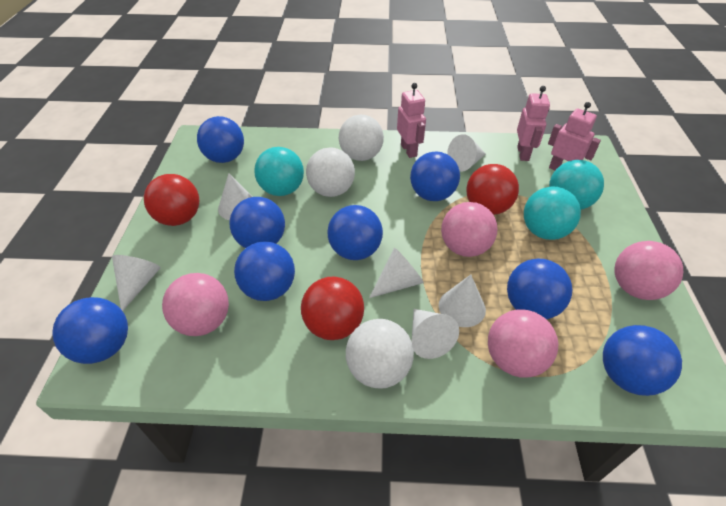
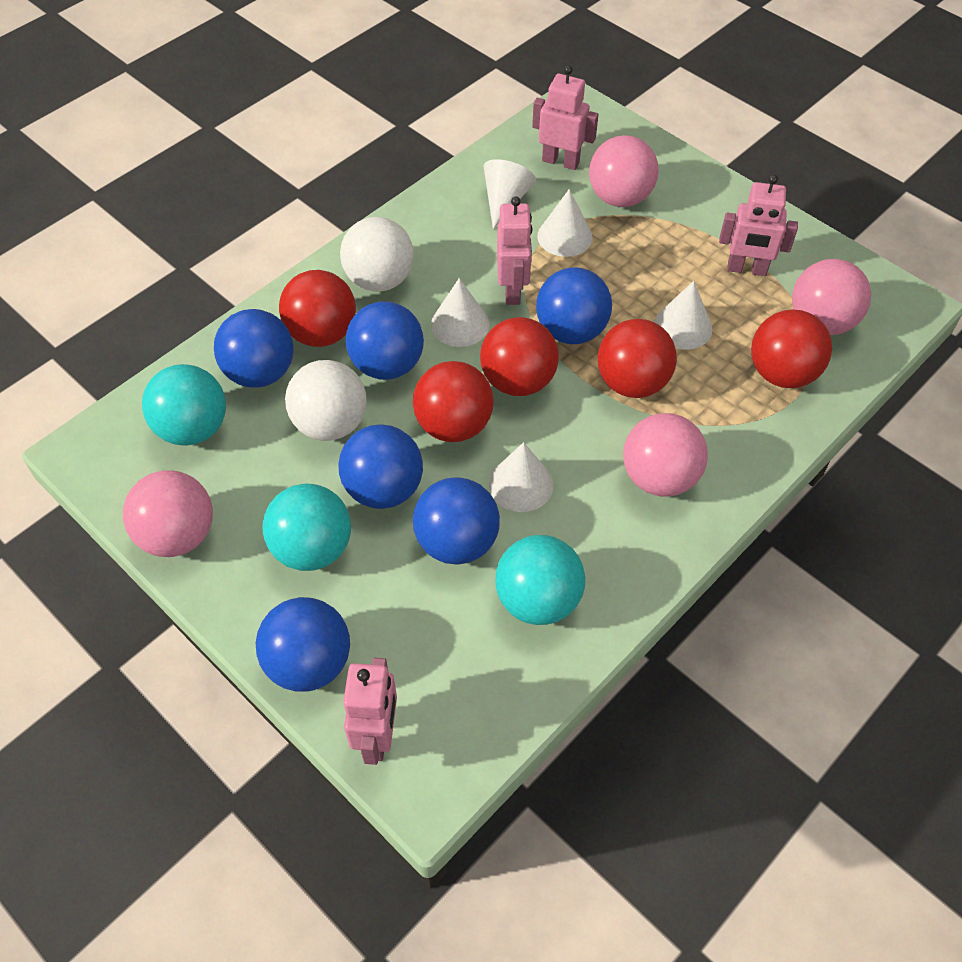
blue ball: [52,297,128,364] [197,116,244,163] [230,197,285,248] [234,241,295,301] [328,205,383,260] [410,151,460,201] [507,259,572,319] [603,325,682,396] = 8 -> [214,309,294,388] [256,597,350,692] [338,424,423,509] [345,302,424,380] [413,477,500,564] [536,267,612,344] = 6
pink robot: [397,83,426,158] [517,86,550,161] [548,102,601,170] = 3 -> [343,658,397,765] [497,196,532,305] [532,65,599,170] [719,174,798,276] = 4
red ball: [144,174,199,226] [301,277,364,340] [466,164,519,215] = 3 -> [279,270,356,347] [413,361,494,442] [480,317,559,396] [597,319,677,398] [751,309,832,388] = 5
white ball: [306,147,355,197] [339,115,384,161] [346,319,414,388] = 3 -> [285,360,367,441] [340,217,414,292] = 2
white cone: [112,255,161,311] [218,173,252,220] [369,248,424,298] [411,309,459,359] [439,275,486,327] [447,134,486,172] = 6 -> [431,278,489,347] [484,159,536,229] [489,442,554,512] [537,189,593,257] [654,281,713,350] = 5

